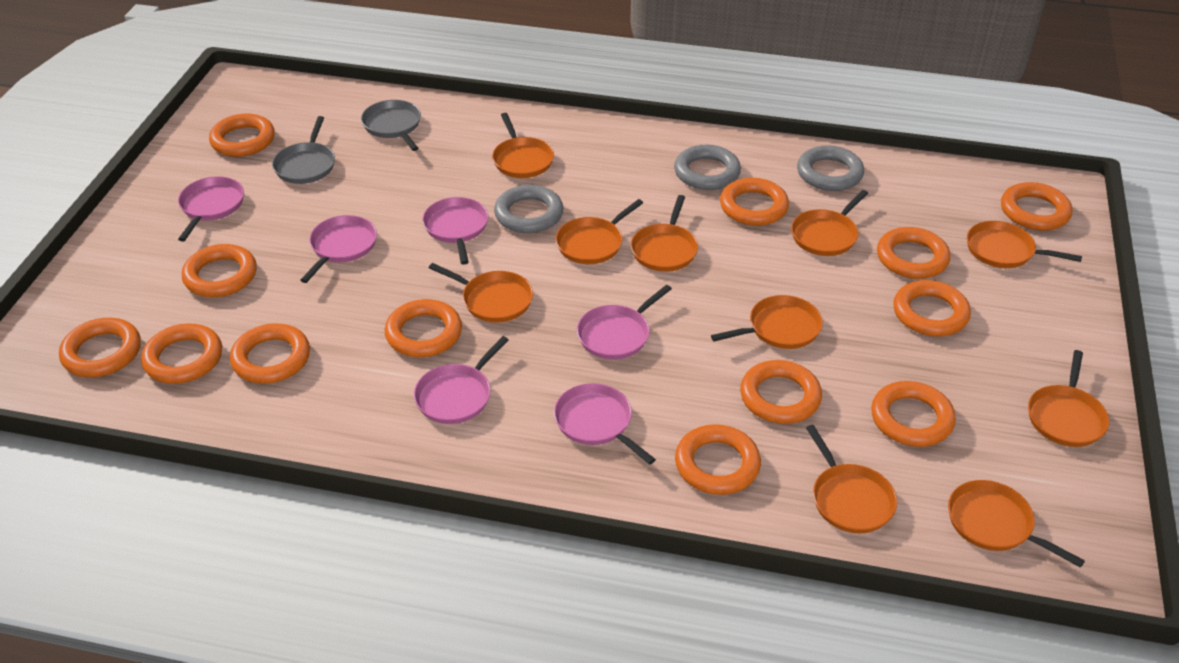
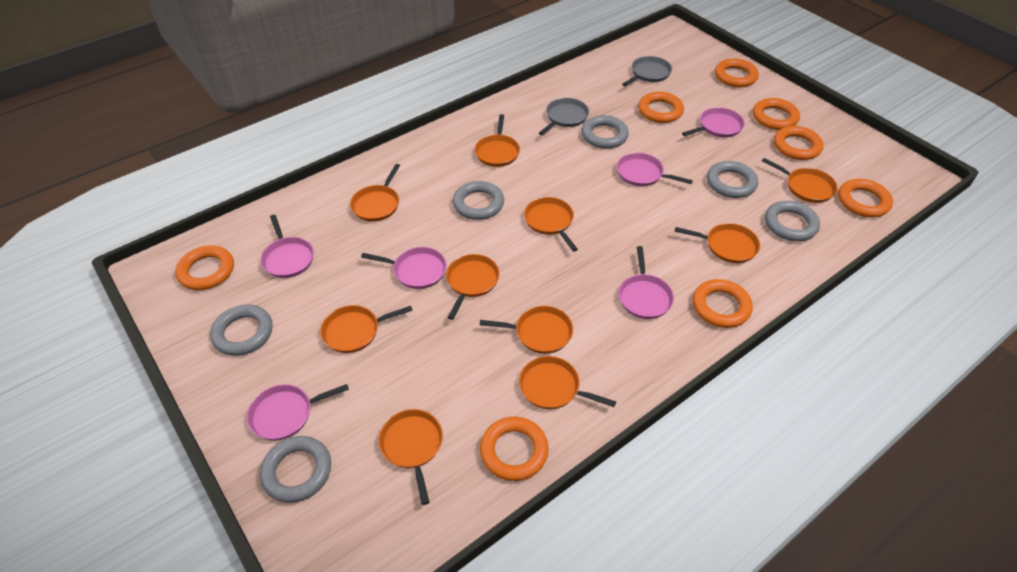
grey ring: [494,185,563,233] [674,145,741,190] [797,145,864,191] = 3 -> [210,305,273,356] [260,436,331,503] [453,181,504,220] [582,115,629,149] [707,161,758,198] [765,201,820,241] = 6
orange ring: [59,318,141,377] [141,324,222,384] [182,244,257,297] [209,114,275,157] [230,323,310,384] [385,299,462,357] [675,424,761,495] [720,178,789,226] [740,360,822,424] [871,381,956,447] [877,227,950,279] [893,280,971,336] [1001,182,1072,231] = 13 -> [175,245,234,290] [480,417,549,481] [638,92,684,123] [693,279,753,328] [715,58,759,87] [753,98,800,130] [774,126,824,160] [838,179,893,218] = 8

